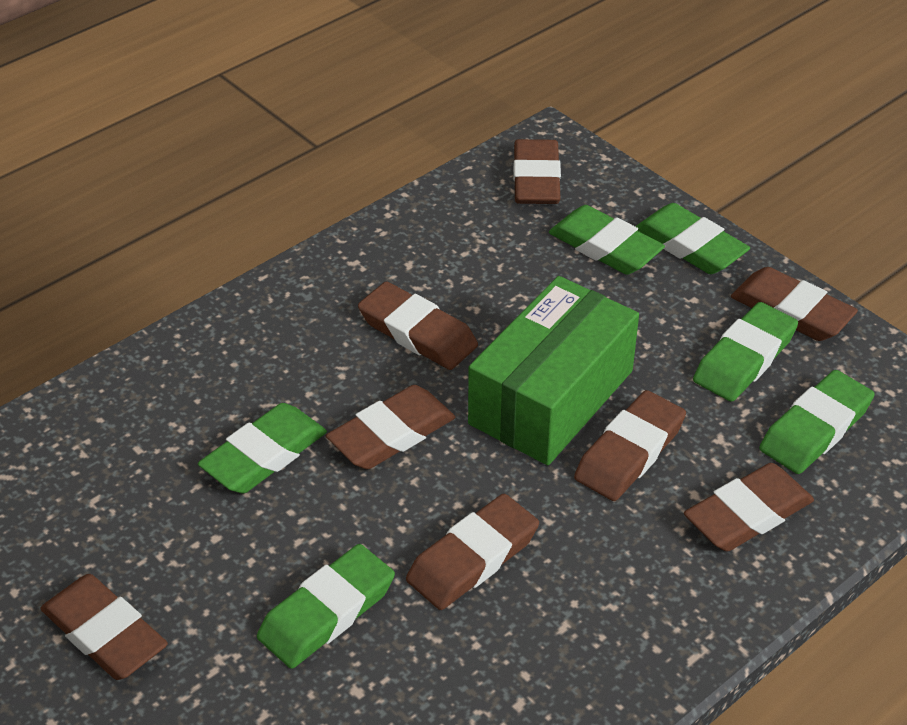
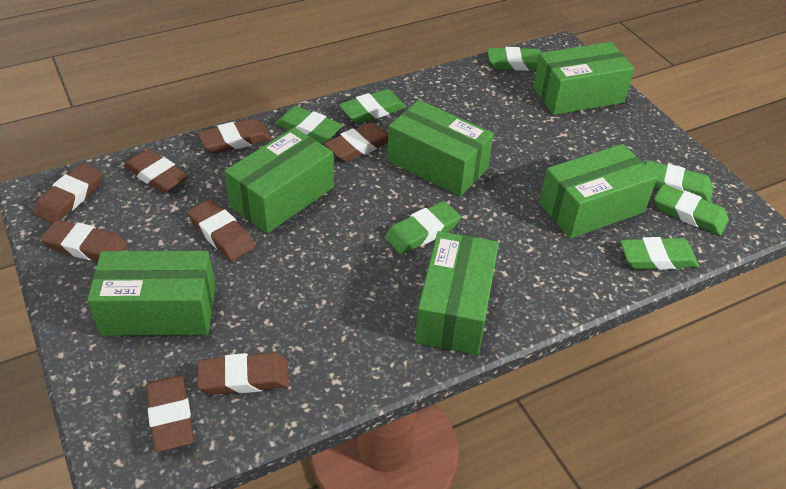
green box: [468,276,639,465] = 1 -> [87,251,215,336] [224,127,334,233] [387,100,493,196] [415,231,499,355] [533,42,634,115] [539,144,657,239] = 6
green eraser: [198,403,327,493] [257,544,395,669] [549,205,665,275] [636,203,750,274] [693,302,798,402] [759,370,875,474] = 6 -> [275,106,343,143] [339,89,406,123] [385,201,461,255] [487,47,542,71] [620,237,699,270] [645,160,713,202] [654,184,729,235] = 7

